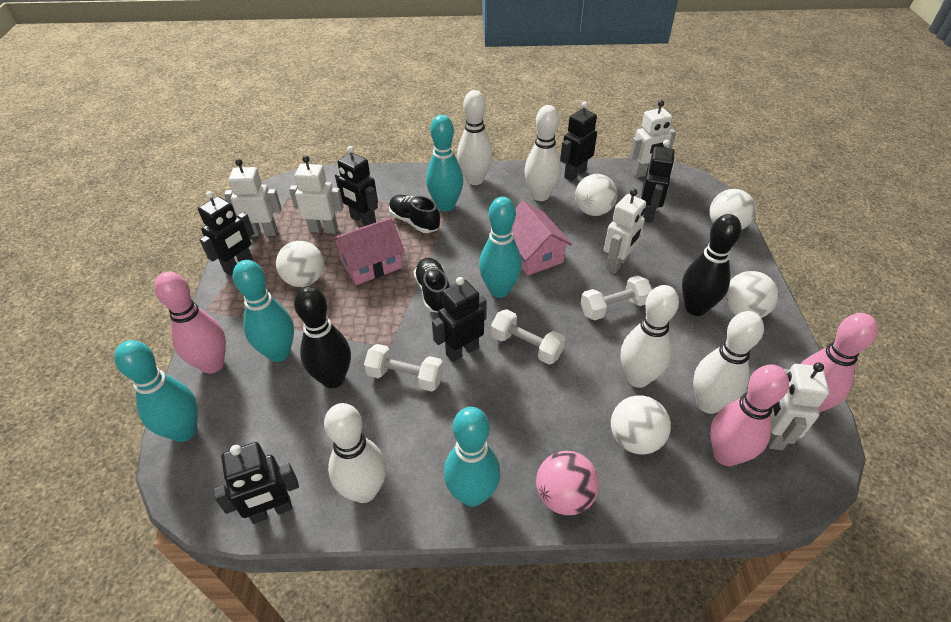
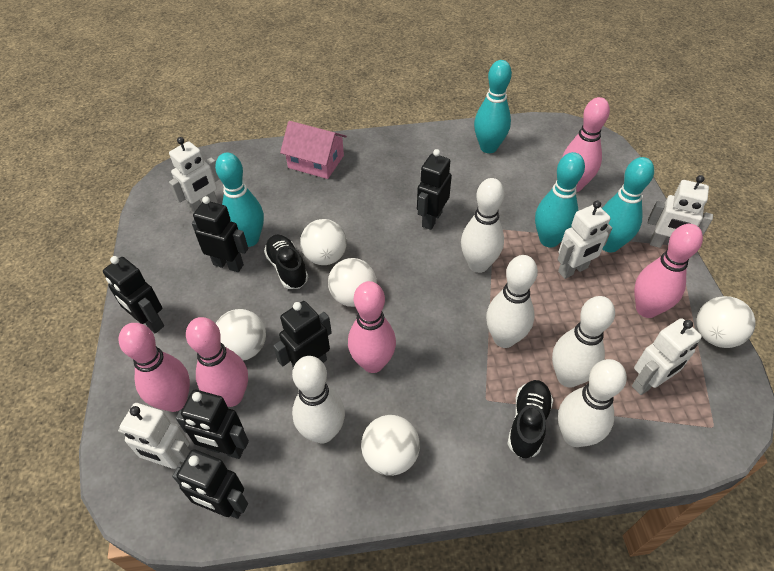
black bowling pin: [294,286,351,388] [682,214,741,316] = 2 -> none = 0
pink ball: [536,451,599,515] = 1 -> none = 0
pink bowling pin: [154,272,226,374] [710,364,789,466] [801,313,878,412] = 3 -> [119,323,190,412] [186,317,248,407] [348,281,396,373] [562,97,610,192] [634,224,703,318] = 5
pink house: [332,218,405,285] [512,201,572,276] = 2 -> [280,121,347,179] = 1
turquoise bowling pin: [114,340,198,442] [233,260,294,362] [426,115,463,212] [444,407,500,507] [479,197,522,298] = 5 -> [215,153,264,247] [474,60,512,153] [535,152,585,248] [602,157,654,252] = 4
white dumbbell: [364,344,443,392] [491,309,565,365] [580,276,652,321] = 3 -> none = 0

